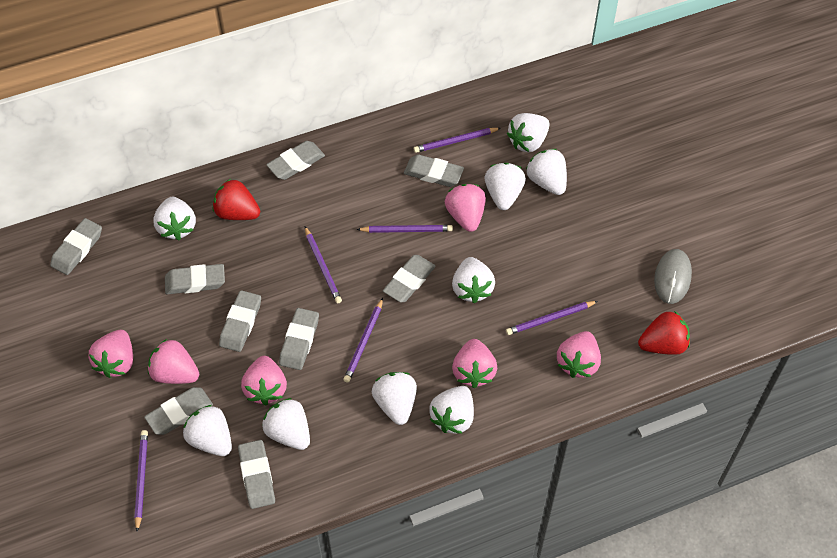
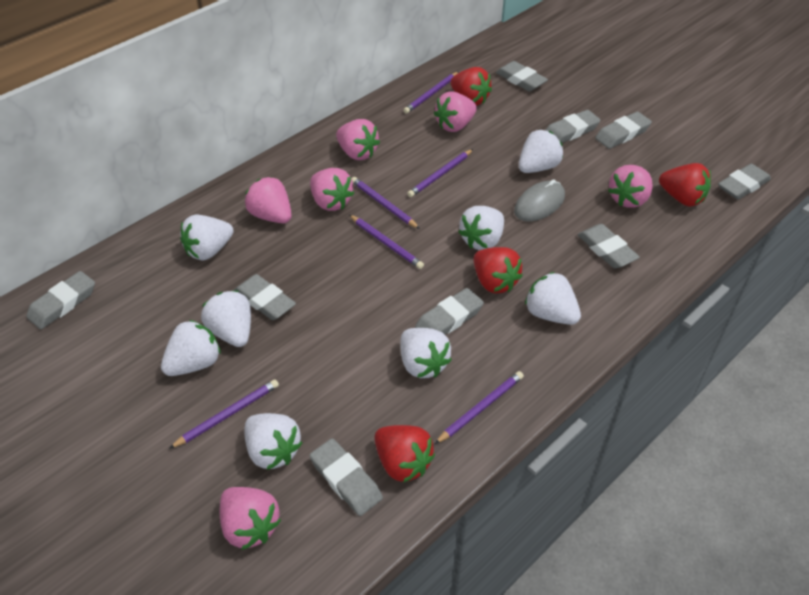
red strawberry: [213,179,260,220] [638,311,690,355] = 2 -> [374,425,435,483] [451,67,492,106] [474,247,523,293] [659,163,711,207] = 4
white strawberry: [153,197,196,240] [183,405,232,456] [262,398,310,450] [372,372,417,425] [429,386,474,434] [452,257,495,304] [485,163,526,210] [507,113,550,152] [526,149,567,195] = 9 -> [161,320,221,376] [180,215,234,261] [201,291,251,347] [244,413,302,470] [400,328,452,378] [458,206,504,250] [519,130,563,173] [525,272,581,325] = 8

